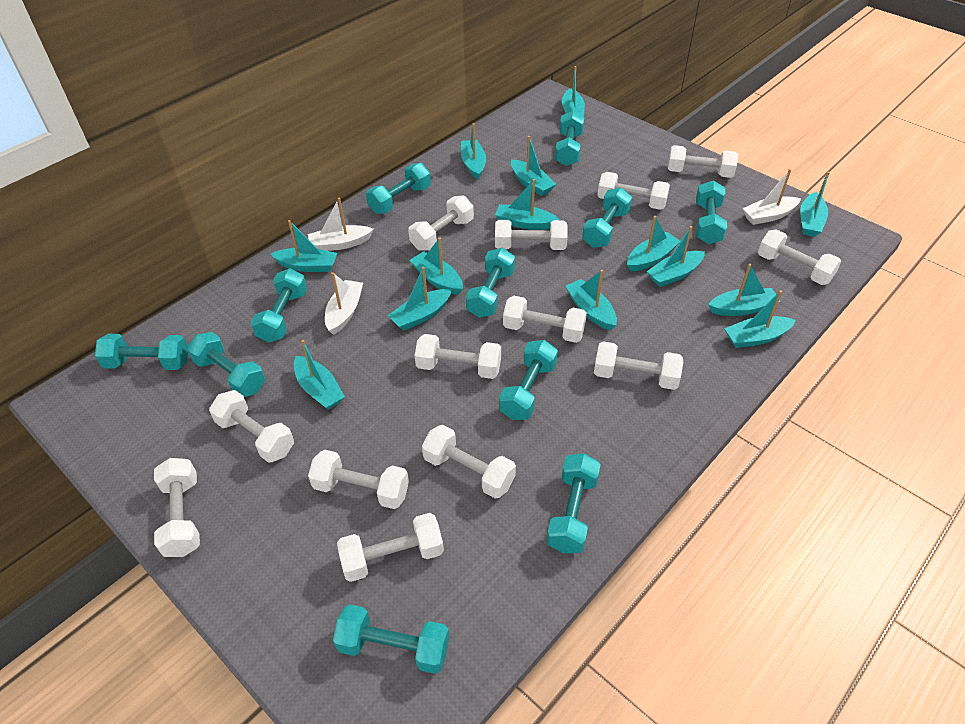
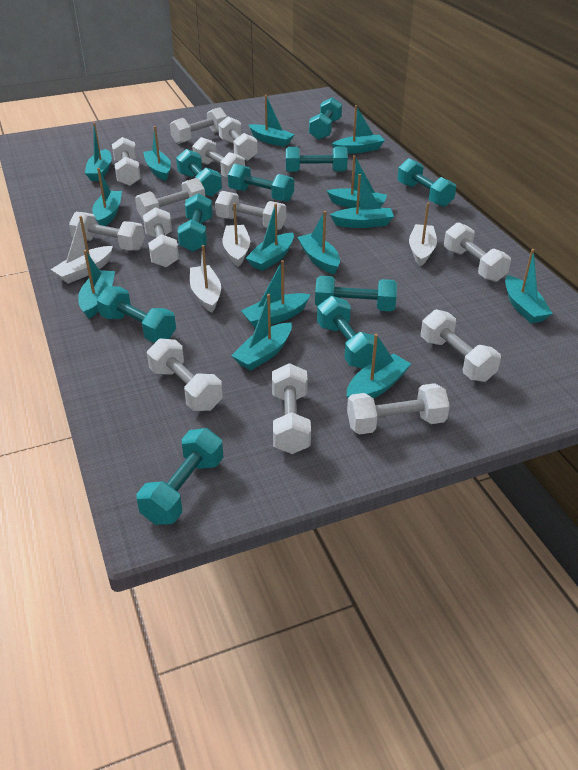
turquoise dumbbell: [95,334,188,370] [187,332,265,397] [251,268,307,342] [333,604,449,674] [366,163,431,214] [466,248,515,318] [499,340,558,420] [547,453,601,553] [555,111,584,166] [582,188,632,248] [696,180,727,244] = 11 -> [97,286,176,343] [136,428,223,525] [176,149,222,197] [177,193,213,252] [228,164,294,202] [286,146,348,172] [309,97,342,140] [315,276,397,312] [317,296,374,369] [397,159,456,207] = 10
white boat: [308,198,374,251] [325,272,363,335] [742,169,801,225] = 3 -> [50,216,113,284] [190,245,221,313] [222,203,250,267] [409,203,437,266] = 4

